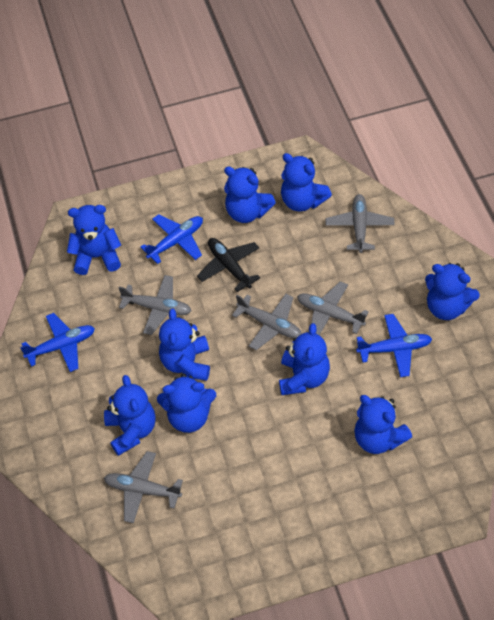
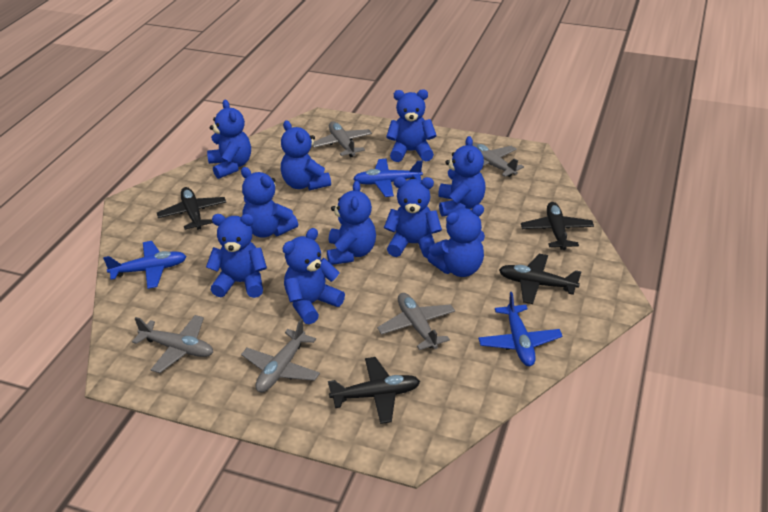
black plane: [197,238,260,292] = 1 -> [157,187,226,230] [328,357,420,424] [499,254,582,304] [521,202,594,250] = 4
blue teddy bear: [67,205,121,275] [104,375,156,456] [157,373,216,433] [159,309,210,381] [224,166,276,223] [279,323,330,395] [281,153,332,211] [354,395,412,454] [425,263,480,320] = 9 -> [206,214,267,298] [207,100,251,179] [241,167,298,238] [281,120,331,191] [282,228,345,324] [327,181,376,265] [384,176,442,258] [386,89,437,162] [427,204,485,277] [438,136,486,217] = 10

